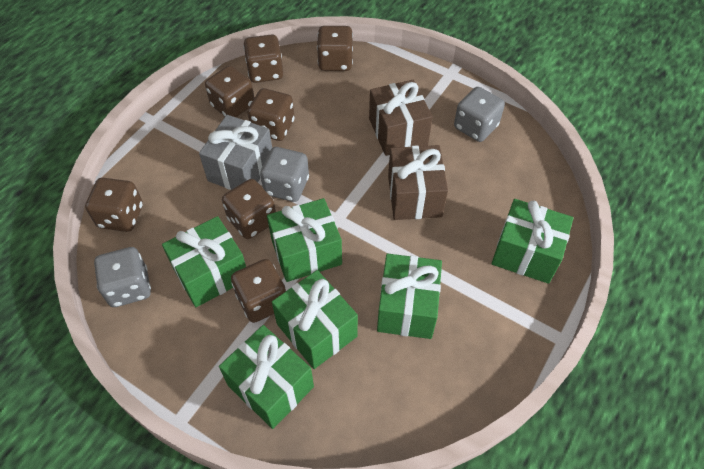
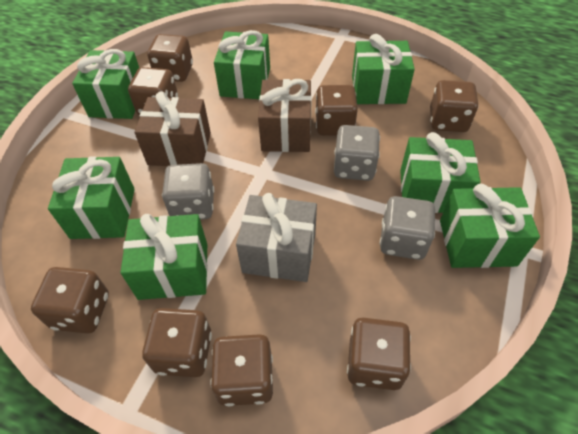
brown dice: [85,178,143,232] [205,66,254,117] [222,179,276,239] [231,259,286,323] [243,34,283,83] [248,88,295,141] [317,26,353,71] = 7 -> [31,267,109,334] [128,67,178,115] [142,308,212,377] [147,34,193,82] [210,334,273,406] [315,85,358,136] [347,318,411,390] [430,80,478,132] = 8
green gift: [162,216,246,307] [219,325,314,429] [267,198,342,282] [272,270,358,369] [377,254,442,339] [492,199,573,284] = 6 -> [48,156,135,239] [72,49,139,119] [120,214,208,300] [214,30,270,99] [352,34,415,104] [400,132,480,213] [440,184,540,268] = 7

